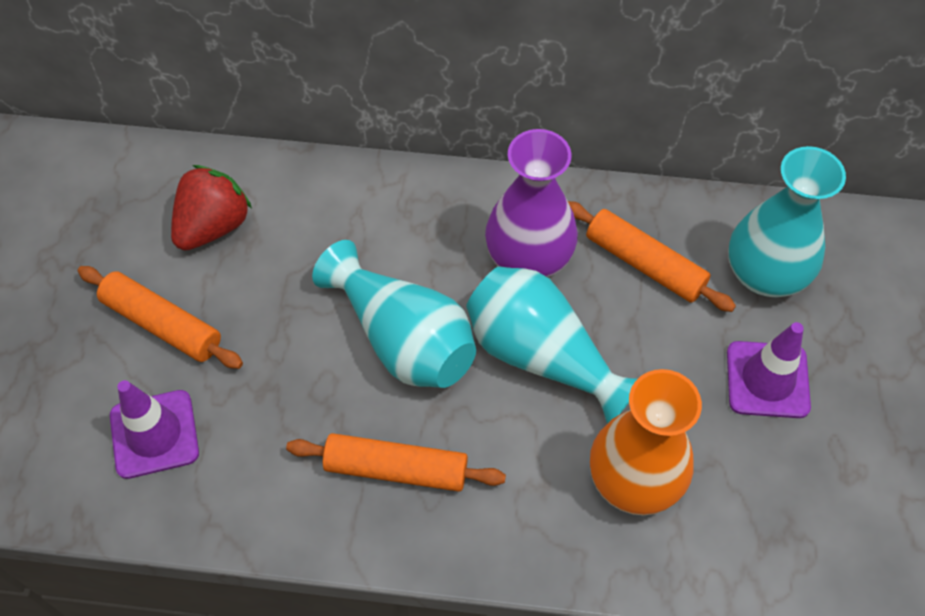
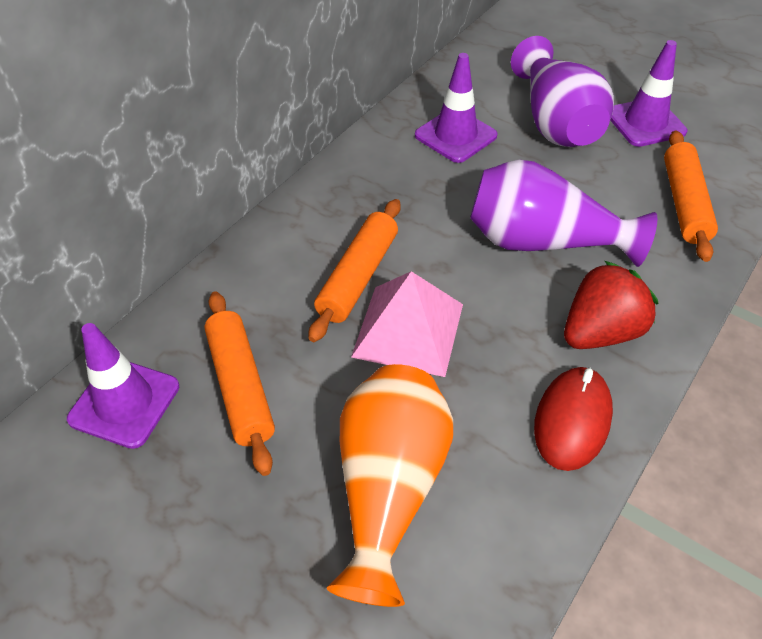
pink pyramid: none = 0 -> [351,271,463,377] = 1
purple traffic cone: [110,380,199,479] [727,322,811,418] = 2 -> [67,323,179,449] [415,53,498,163] [610,40,687,147] = 3
purple vase: [485,129,578,277] = 1 -> [470,160,657,267] [511,36,614,147] = 2
red mouse: none = 0 -> [534,367,613,471] = 1
turquoise vase: [312,240,476,388] [466,266,637,424] [728,146,846,297] = 3 -> none = 0

